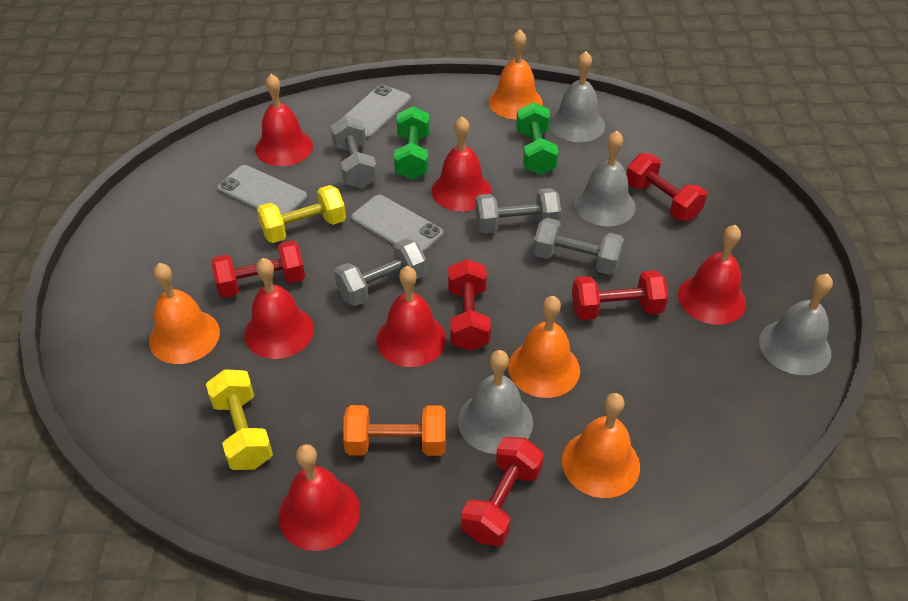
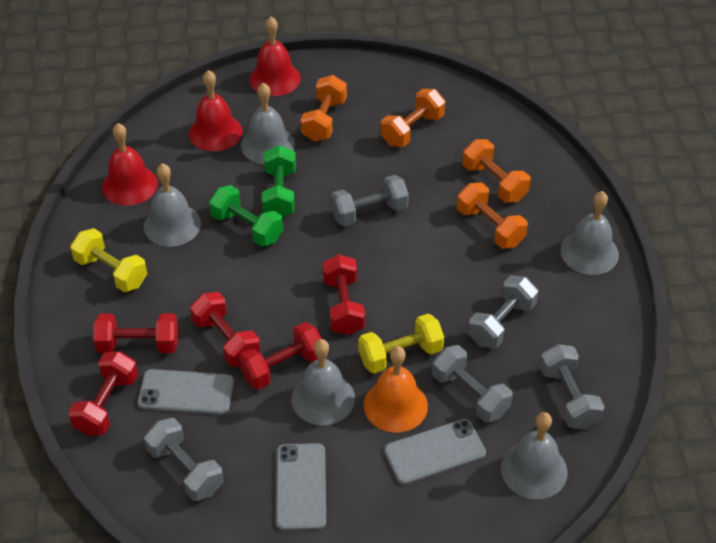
grey bell: [458,350,533,454] [549,51,605,142] [574,131,636,226] [759,274,833,375] = 4 -> [144,163,201,247] [241,83,295,164] [291,339,355,425] [501,412,568,499] [560,191,619,275] = 5
grey dumbbell: [331,116,377,189] [334,239,427,306] [475,188,561,234] [533,218,624,275] = 4 -> [144,418,224,501] [331,175,409,226] [432,345,513,423] [468,276,538,349] [539,344,604,429] = 5
orange bell: [149,263,220,364] [488,30,543,119] [508,296,580,398] [562,393,640,498] = 4 -> [364,346,428,433] = 1
orange dumbbell: [343,405,446,456] = 1 -> [300,75,347,141] [381,89,445,147] [457,183,528,249] [463,139,531,203] = 4
red bell: [244,258,314,359] [255,74,313,166] [279,444,360,551] [376,266,446,367] [431,116,492,211] [678,225,746,325] = 6 -> [102,123,158,205] [189,70,242,151] [249,17,301,96] = 3

